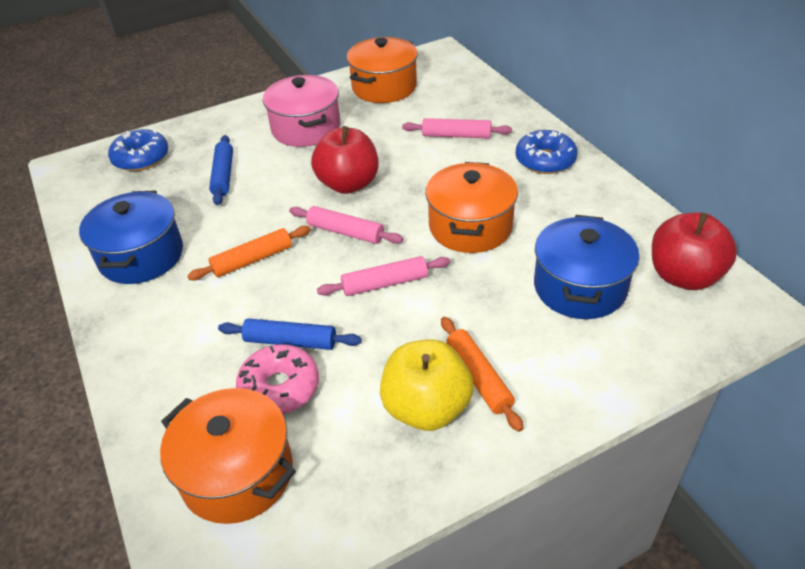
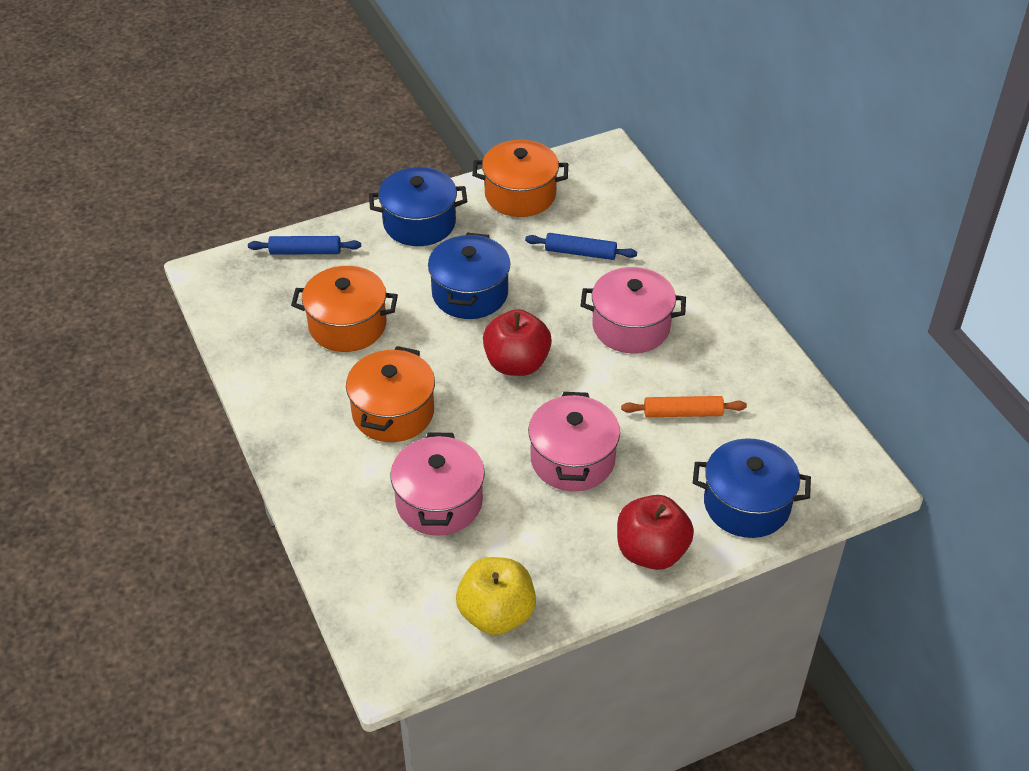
blue donut: [108,129,168,171] [516,130,577,174] = 2 -> none = 0
blue pot: [79,191,183,284] [534,215,639,319] = 2 -> [369,167,467,246] [428,233,510,319] [693,438,811,538] = 3
orange rolling pin: [187,226,311,280] [441,317,523,432] = 2 -> [621,396,747,417] = 1
pink donut: [236,344,319,414] = 1 -> none = 0
pink pot: [263,75,341,147] = 1 -> [390,432,485,536] [528,392,620,491] [581,267,686,353] = 3
pink rolling pin: [289,206,403,244] [317,256,450,296] [402,118,512,139] = 3 -> none = 0

